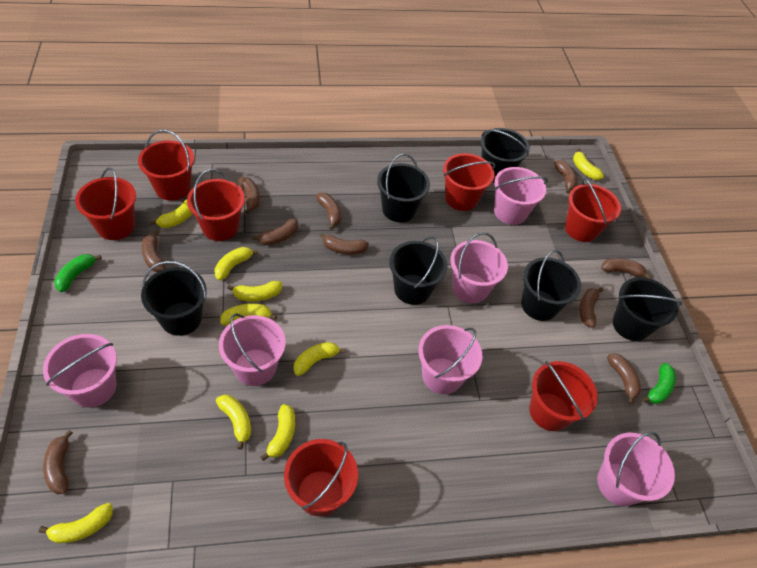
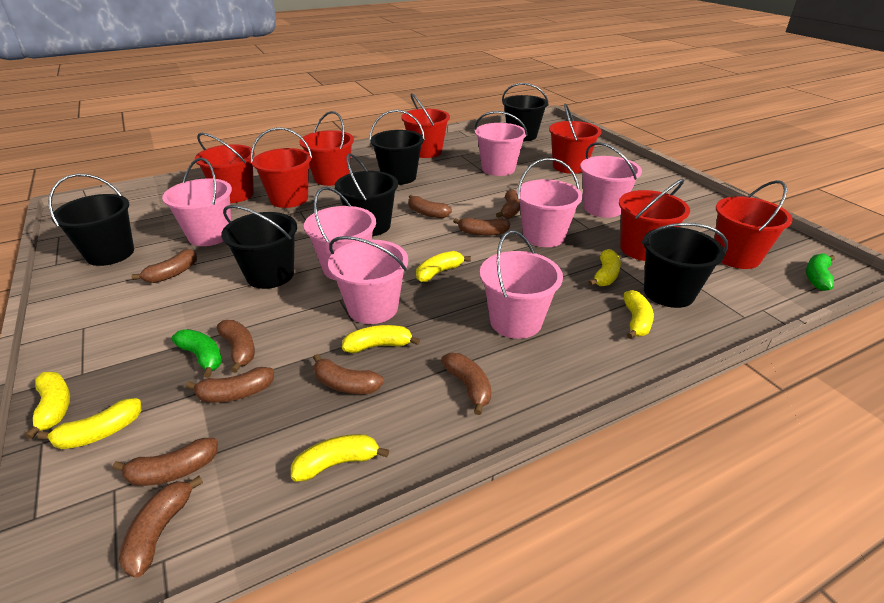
pink bucket: [43,334,117,408] [219,313,286,386] [419,325,482,394] [450,232,508,303] [494,167,548,225] [597,432,675,506] = 6 -> [162,157,232,246] [304,187,376,280] [328,236,408,324] [475,111,528,176] [480,230,563,339] [517,158,583,247] [580,142,642,218] = 7
yellow banana: [39,503,113,543] [150,199,193,228] [214,247,259,280] [216,395,251,450] [220,303,277,325] [227,281,282,301] [260,404,295,461] [293,342,346,376] [573,149,604,180] = 9 -> [25,372,70,439] [38,398,141,449] [291,434,389,482] [342,325,420,353] [416,251,471,282] [588,249,621,286] [624,290,654,339] = 7

